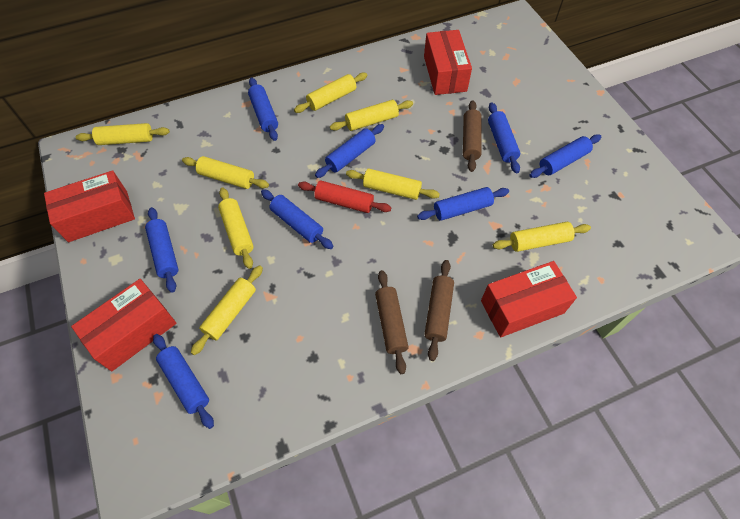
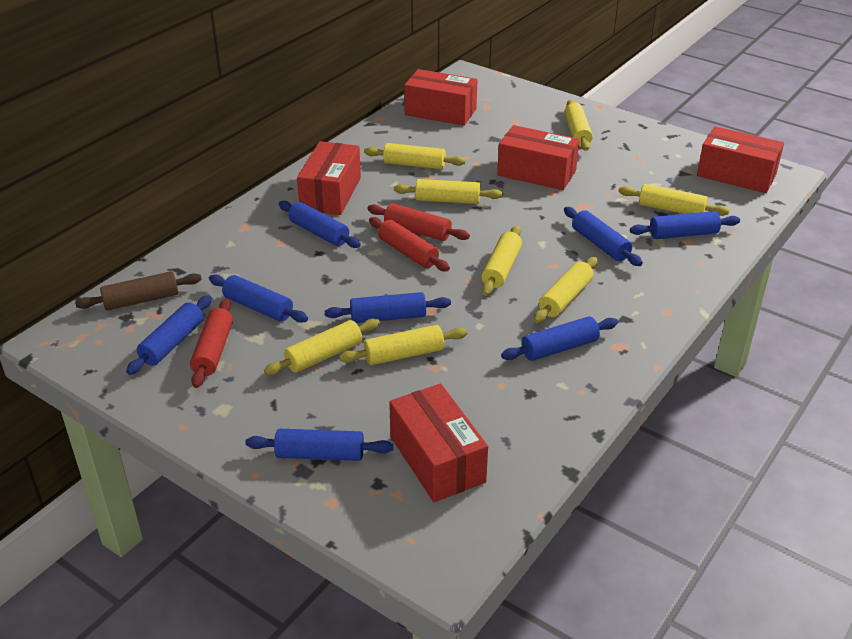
brown rolling pin: [375,270,409,374] [424,260,454,361] [463,100,481,172] = 3 -> [75,271,202,311] = 1
red box: [44,170,135,242] [71,279,177,371] [424,30,472,95] [481,261,577,337] = 4 -> [297,141,361,215] [389,384,488,502] [404,69,477,126] [497,125,579,190] [697,126,784,193] = 5
red rolling pin: [298,181,391,213] = 1 -> [190,299,233,388] [367,203,470,241] [369,217,450,271] = 3

